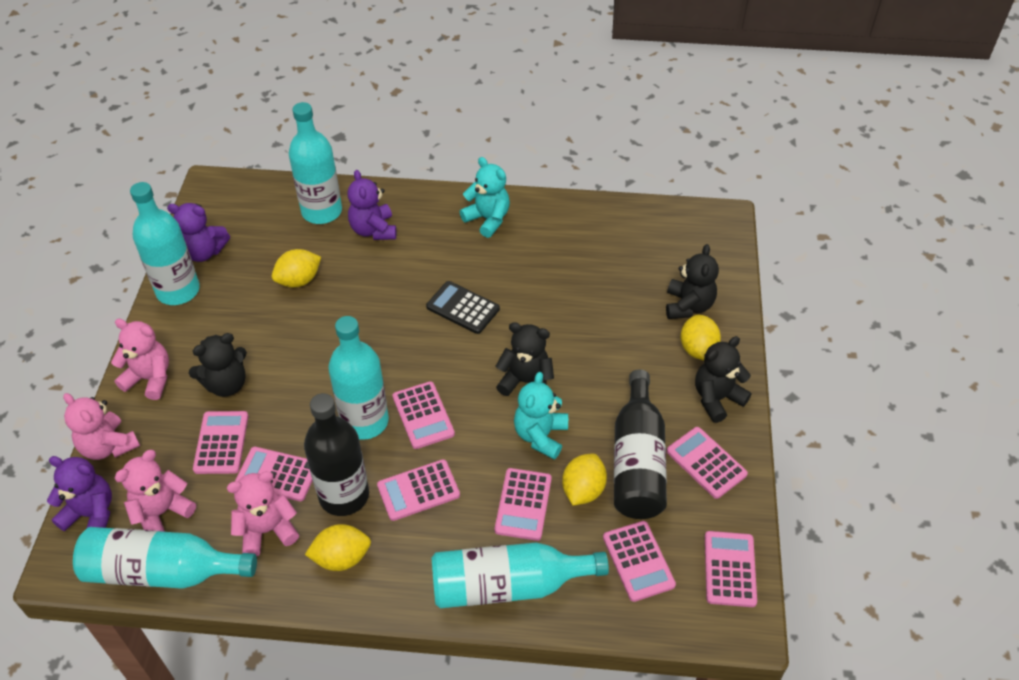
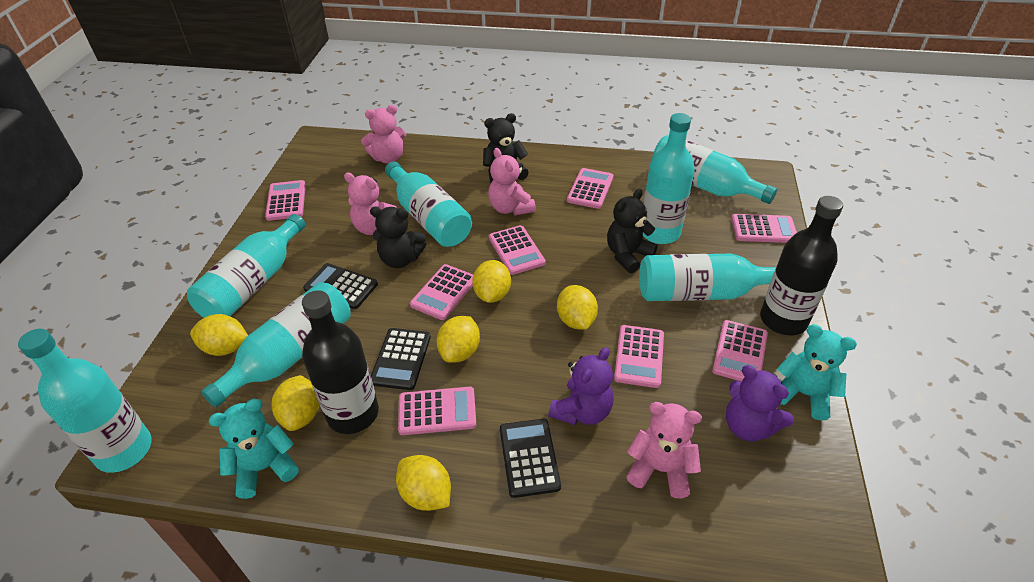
black calculator: [426,281,500,334] = 1 -> [303,263,378,309] [371,328,431,390] [500,419,561,498] = 3
black teddy bear: [189,333,247,397] [496,322,554,396] [666,244,719,319] [695,336,751,423] = 4 -> [370,207,426,268] [483,113,529,183] [607,189,658,273] = 3
purple teddy bear: [47,456,112,531] [167,203,230,262] [348,170,396,240] = 3 -> [548,347,614,425] [726,365,794,441] = 2
turquoise bottle: [73,527,257,589] [130,182,200,305] [289,102,342,224] [328,316,389,440] [432,543,609,608] = 5 -> [18,329,152,473] [187,214,306,318] [201,282,350,408] [385,161,472,247] [639,254,776,301] [643,113,695,244] [652,134,777,204] = 7
yellow lemon: [272,249,321,288] [305,524,371,571] [562,454,607,505] [680,314,721,360] = 4 -> [190,314,248,356] [272,375,319,431] [396,455,451,511] [437,316,480,363] [472,260,511,303] [557,285,598,330] = 6

